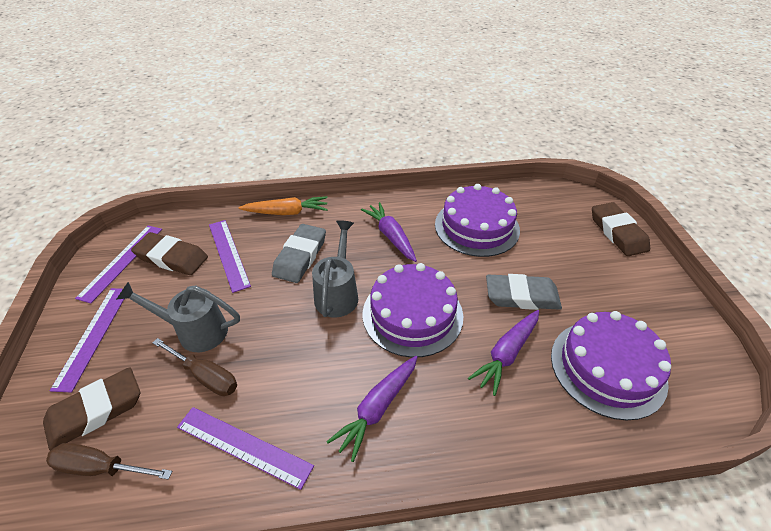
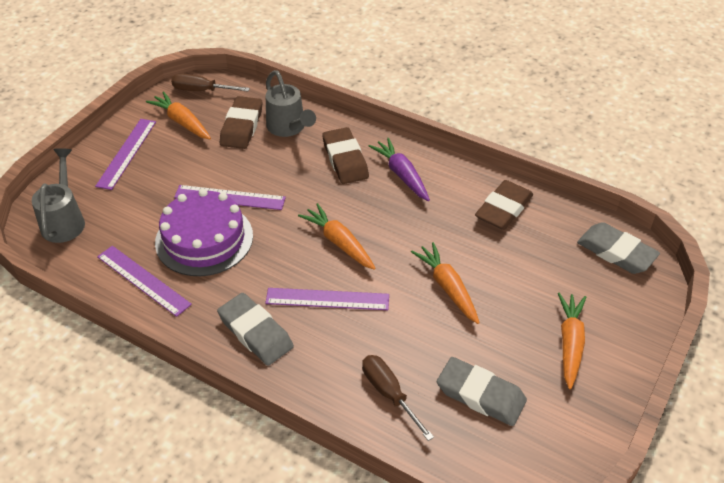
grey eraser: [272,224,326,283] [486,274,562,310] = 2 -> [217,293,294,366] [437,357,527,426] [577,222,660,274] = 3
orange carrot: [239,196,328,215] = 1 -> [146,91,211,139] [298,203,375,270] [411,242,480,324] [558,293,586,389] = 4
purple cake: [363,263,463,358] [435,184,520,257] [551,311,671,420] = 3 -> [155,189,253,276] = 1
purple carrot: [326,356,417,462] [361,202,417,262] [468,310,539,396] = 3 -> [369,138,430,201] = 1

